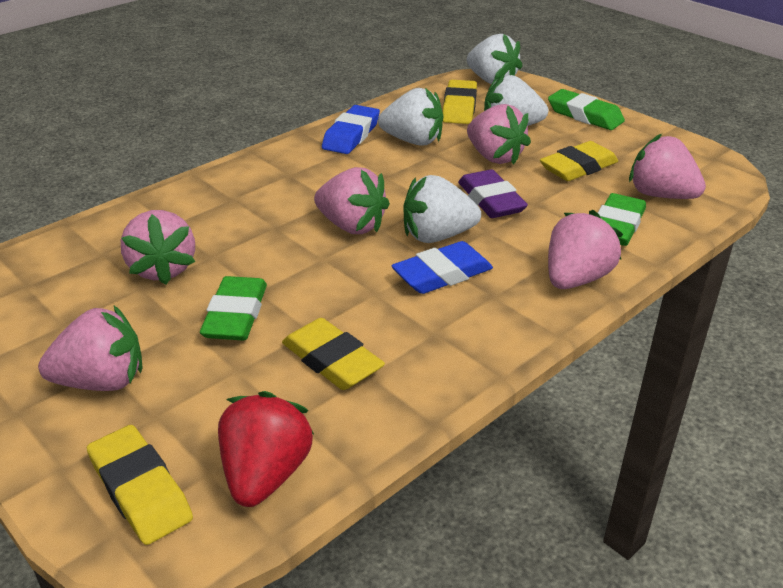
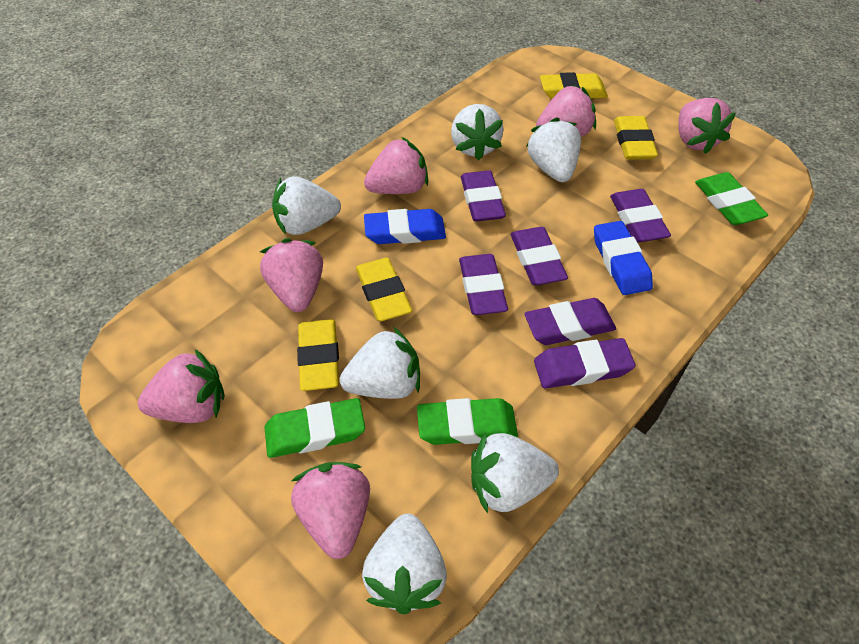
purple eraser: [458,169,528,218] = 1 -> [459,254,508,315] [461,170,506,222] [511,227,568,285] [524,298,616,345] [534,338,635,388] [610,189,671,243] = 6
red strawberry: [218,391,314,507] = 1 -> none = 0
white strawberry: [378,88,443,145] [403,175,481,243] [467,34,522,84] [484,75,548,126] = 4 -> [272,176,341,235] [340,327,420,399] [362,513,447,614] [451,104,504,161] [471,433,559,514] [526,118,581,182] = 6

